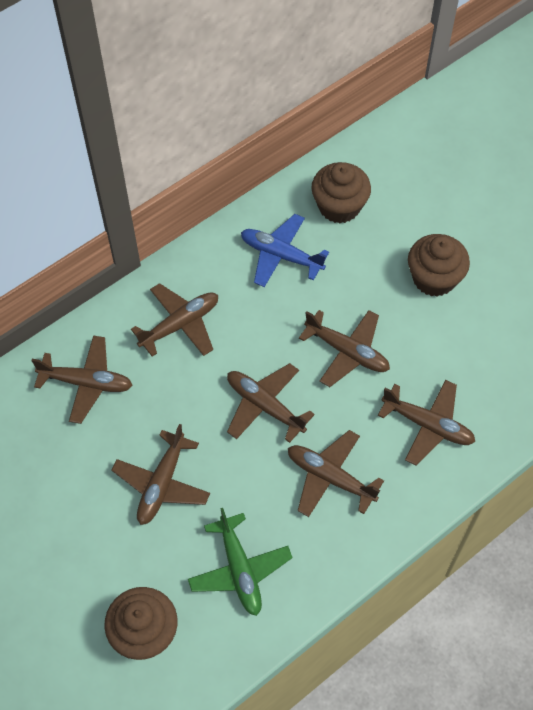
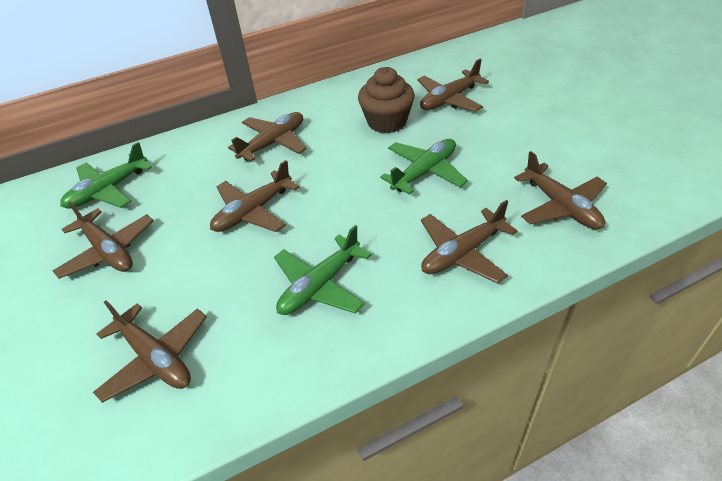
blue plane: [241,214,329,287] = 1 -> none = 0
brown cupcake: [104,587,177,660] [311,162,371,223] [408,234,470,297] = 3 -> [358,67,415,133] = 1
green plane: [188,508,293,616] = 1 -> [60,142,152,209] [274,225,372,315] [380,139,468,195] = 3

